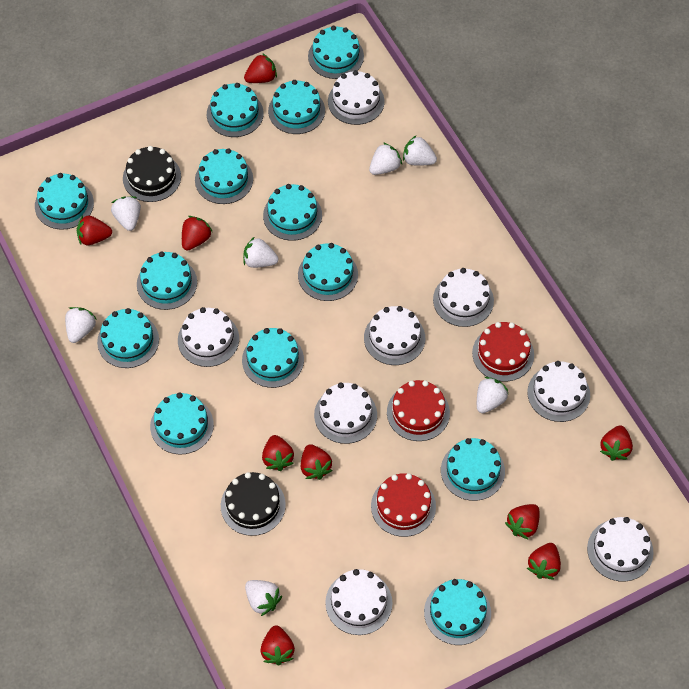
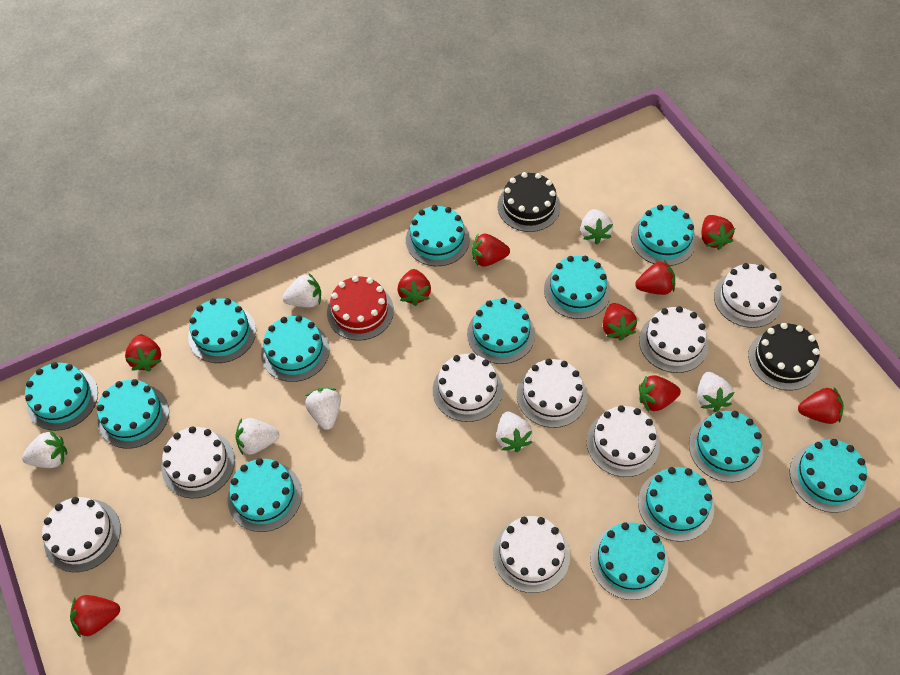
red cake: [371,473,436,537] [387,380,450,441] [472,322,534,382] = 3 -> [327,276,394,341] = 1

